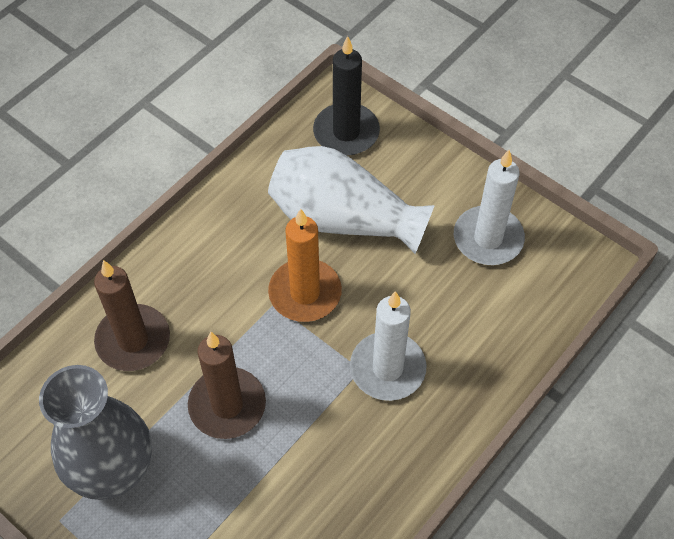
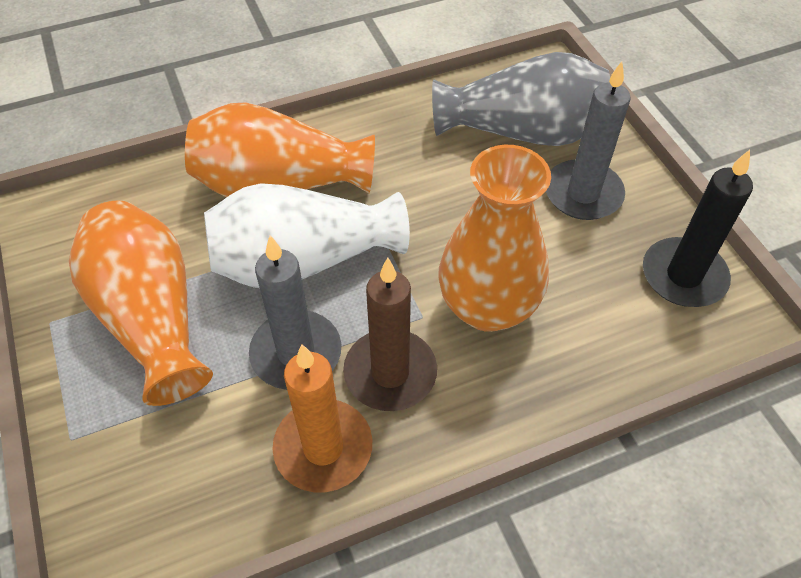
brown candle: [94,260,170,371] [188,332,266,439] = 2 -> [343,258,437,411] = 1
grey candle: none = 0 -> [249,236,341,390] [546,61,631,220] = 2
orange vase: none = 0 -> [69,200,213,406] [185,102,375,197] [438,145,551,332] = 3
white candle: [350,291,427,401] [454,150,525,265] = 2 -> none = 0

